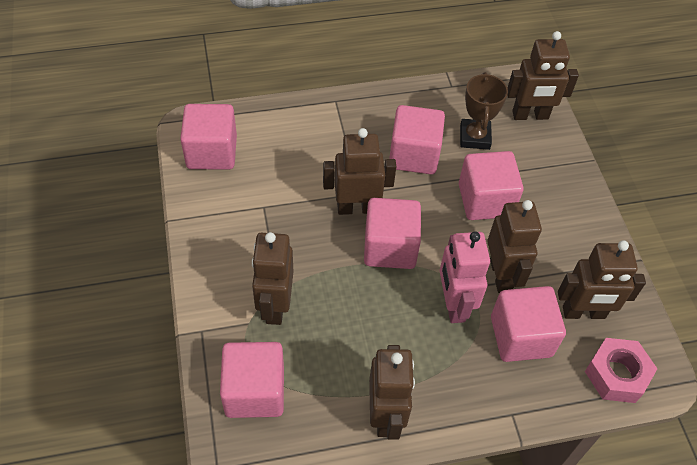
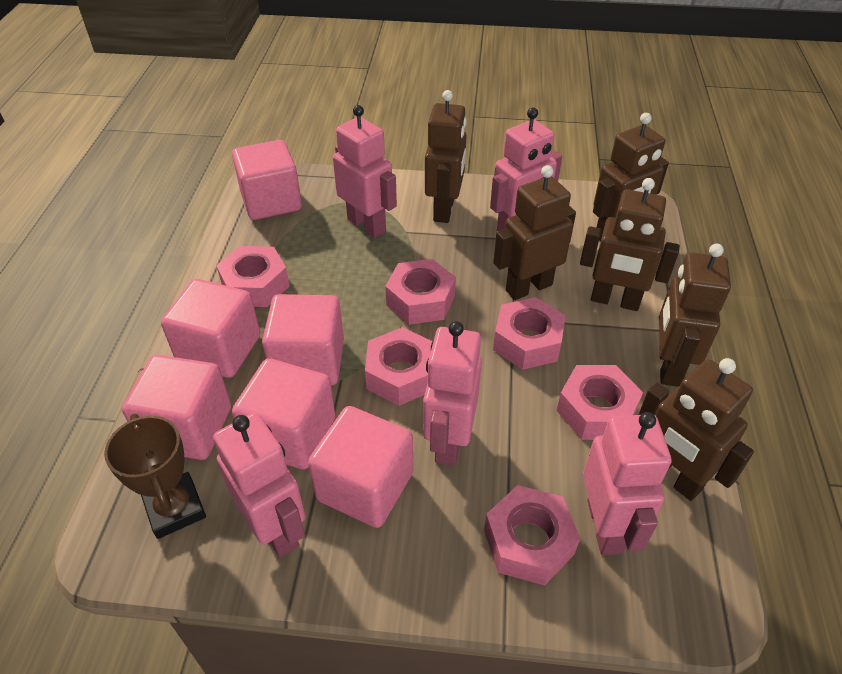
pink nut: [585,338,657,403] = 1 -> [216,246,289,307] [365,327,433,406] [385,259,456,325] [484,485,580,586] [493,297,566,370] [556,365,643,440] = 6
pink robot: [440,232,490,323] = 1 -> [213,413,306,558] [333,105,397,238] [423,321,482,466] [490,107,562,231] [583,412,671,555] = 5

